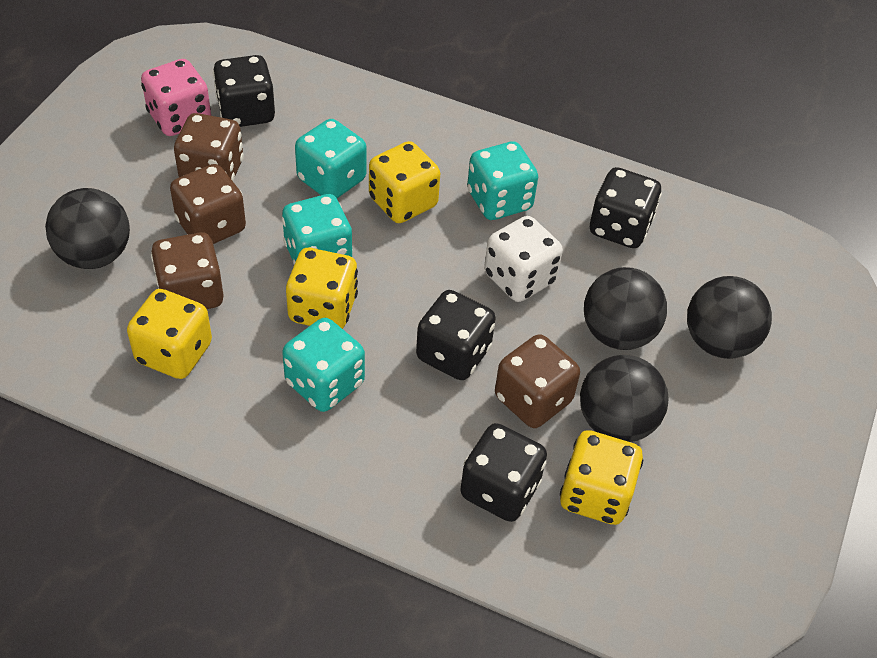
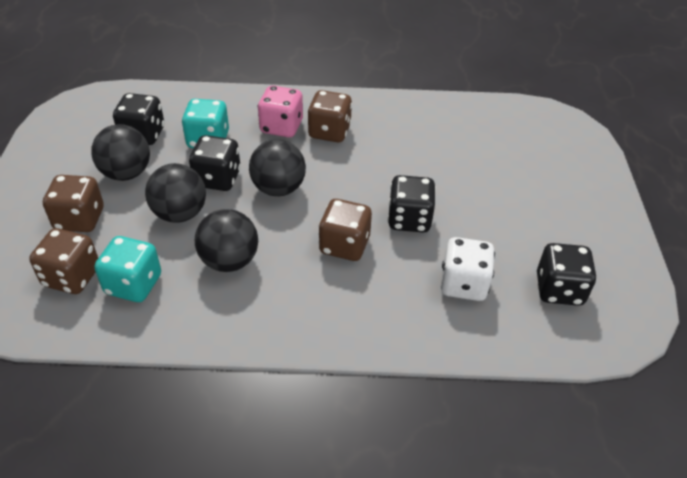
turquoise dice: [282,194,353,265] [282,318,365,412] [295,119,367,198] [467,142,538,220] = 4 -> [94,236,161,302] [182,99,229,148] = 2
yellow dice: [127,289,212,379] [286,248,358,329] [369,141,440,223] [560,430,643,525] = 4 -> none = 0

